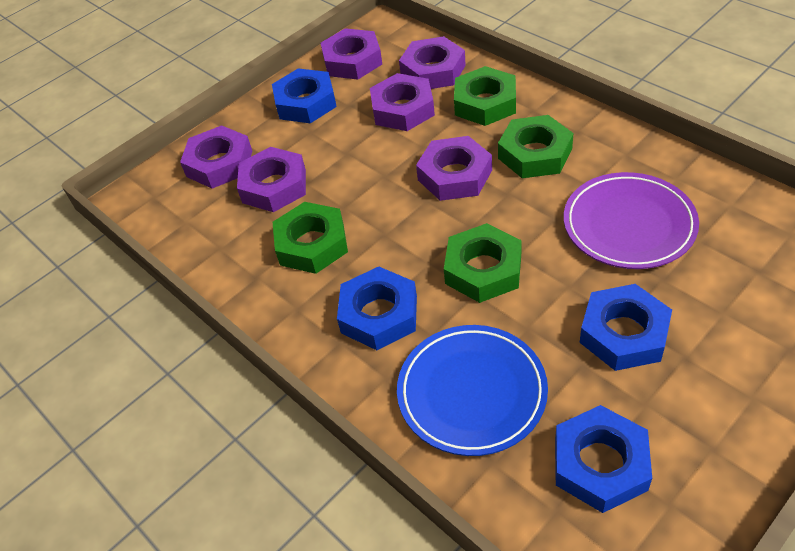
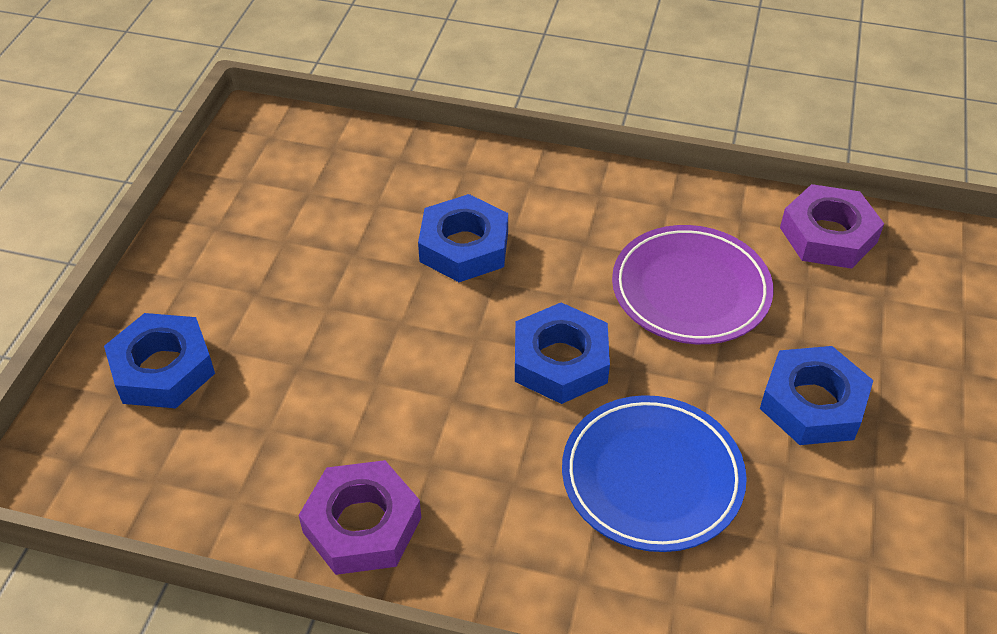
green nut: [273,202,348,274] [444,223,522,303] [454,66,516,126] [498,115,573,178] = 4 -> none = 0
purple nut: [180,125,252,189] [237,147,306,212] [321,28,382,80] [370,73,435,131] [399,36,466,89] [416,136,492,201] = 6 -> [299,460,421,575] [780,184,884,269] = 2

